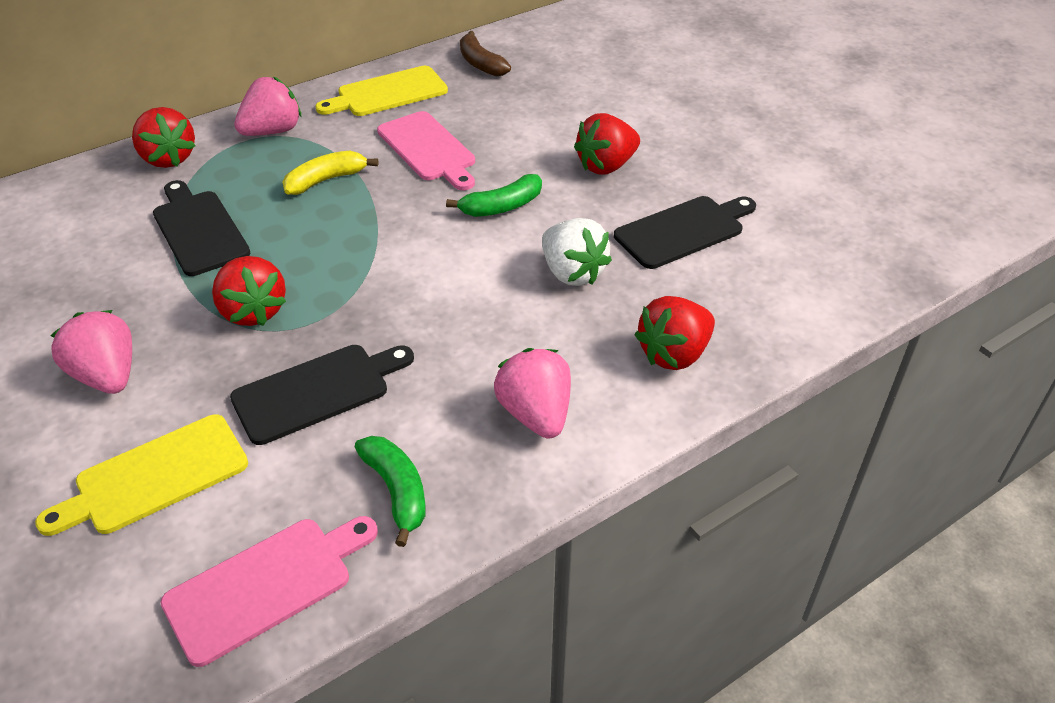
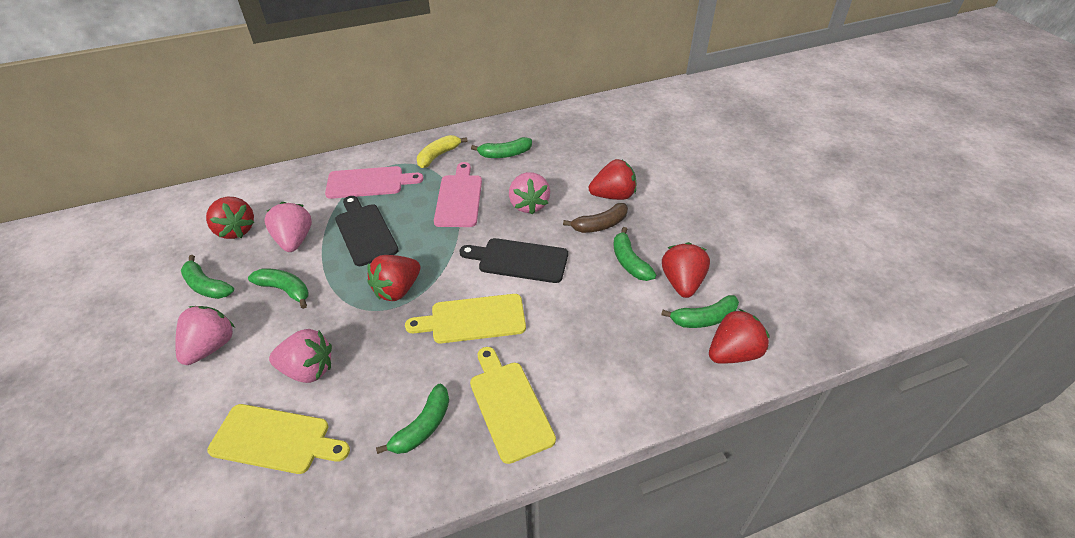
black cutting board: [153,180,250,276] [230,345,414,445] [614,196,756,269] = 3 -> [335,196,399,266] [459,238,568,283] = 2
green banana: [355,436,426,547] [446,174,542,217] = 2 -> [181,255,234,299] [248,269,309,309] [376,384,449,454] [471,137,532,158] [614,227,656,281] [661,295,739,328] = 6
pink strawberry: [50,310,132,394] [234,77,301,136] [494,348,571,439] = 3 -> [175,306,235,365] [265,202,312,252] [269,329,332,383] [509,172,550,214] = 4
red strawberry: [132,107,196,168] [212,256,286,326] [574,113,640,175] [635,296,715,370] = 4 -> [206,197,254,239] [367,255,421,301] [589,159,636,200] [662,242,710,298] [709,309,770,364] = 5
white strawberry: [542,218,612,286] = 1 -> none = 0
yellow cutting board: [35,414,248,536] [316,66,448,116] = 2 -> [207,404,350,474] [405,294,526,343] [470,347,556,464] = 3

